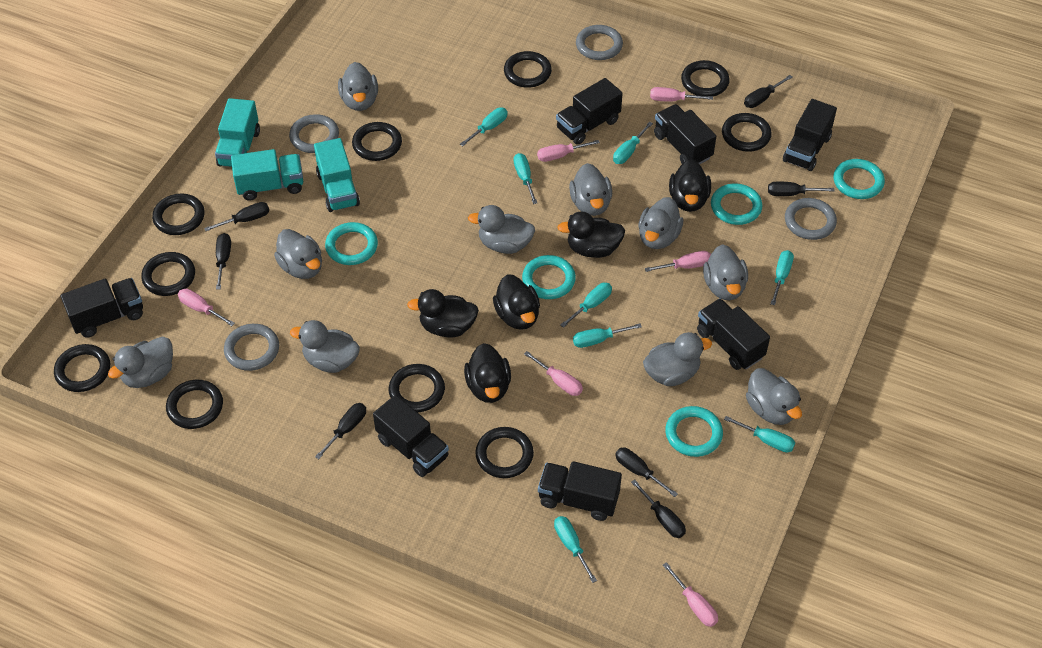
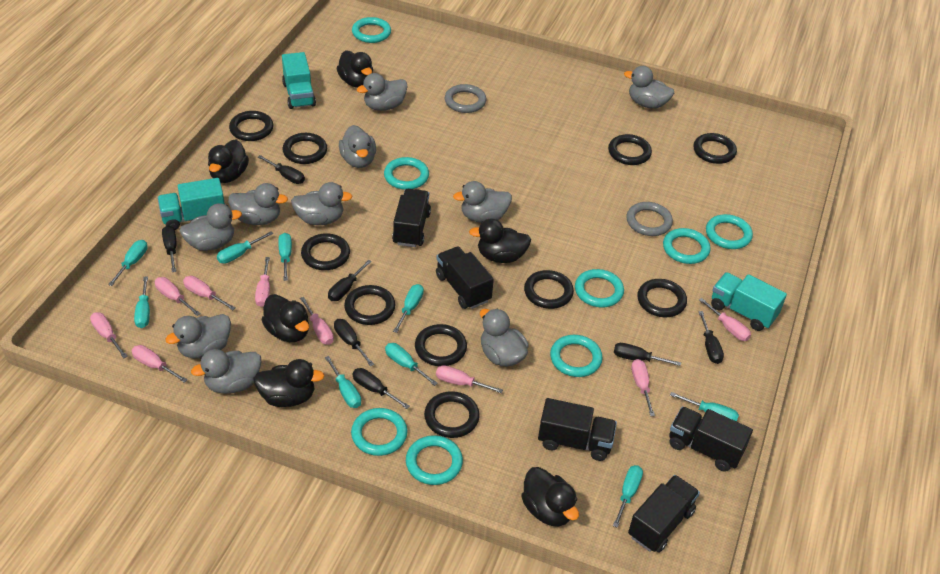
black duck: [407,289,479,338] [464,343,511,403] [493,274,540,330] [557,212,625,258] [669,159,711,212] = 5 -> [208,140,249,183] [253,359,324,407] [262,294,309,342] [336,50,373,88] [469,218,531,263] [521,467,579,526] = 6
black truck: [60,278,143,337] [373,395,449,477] [538,461,622,521] [556,78,623,145] [654,104,716,164] [697,298,770,370] [783,99,837,171] = 7 -> [392,189,431,247] [436,246,494,309] [538,398,617,461] [628,475,700,553] [669,407,753,472] = 5
grey ring: [224,324,279,371] [289,114,339,153] [576,25,623,60] [785,198,837,240] = 4 -> [445,84,486,113] [626,202,673,236] = 2
pink screwdriver: [178,289,235,326] [524,351,583,396] [537,140,600,162] [645,251,711,272] [650,87,713,102] [663,562,718,627] = 6 -> [90,312,128,359] [132,345,187,383] [155,277,201,316] [183,276,236,310] [255,257,270,307] [300,297,334,345] [436,365,503,393] [631,359,655,416] [699,298,751,341] = 9
turquoise ring: [325,222,378,265] [522,255,576,299] [665,406,723,457] [711,183,762,225] [834,159,885,199] = 5 -> [351,408,408,456] [352,17,391,43] [384,157,429,190] [406,435,463,485] [550,335,603,377] [575,269,624,307] [663,228,711,264] [706,214,753,249] = 8
turquoise screwdriver: [460,107,508,146] [514,153,537,204] [554,516,597,583] [560,283,612,328] [573,323,642,348] [613,122,653,164] [724,416,795,453] [770,250,794,305] = 8 -> [108,240,148,286] [134,276,150,328] [217,231,273,264] [278,233,292,281] [325,356,361,408] [385,343,438,386] [393,284,424,333] [613,465,643,528] [670,392,739,422] = 9

